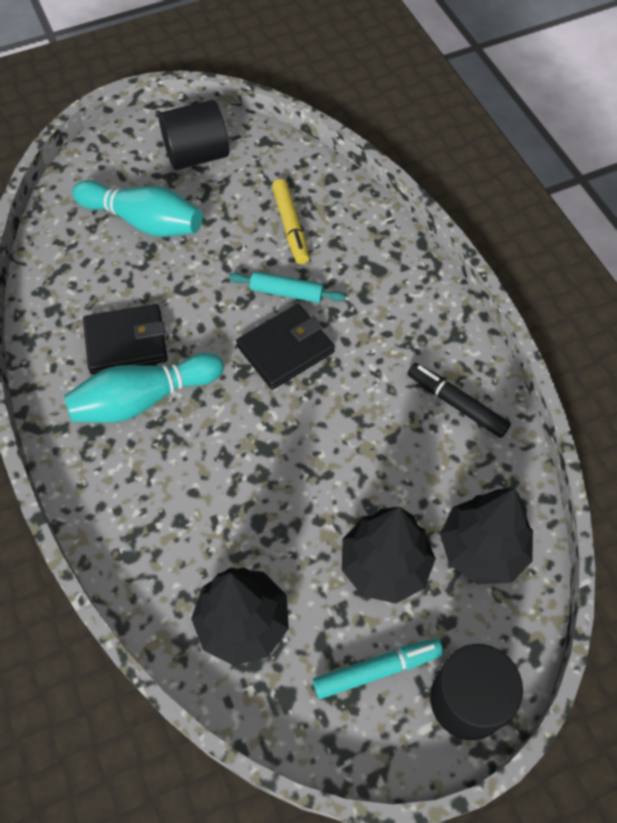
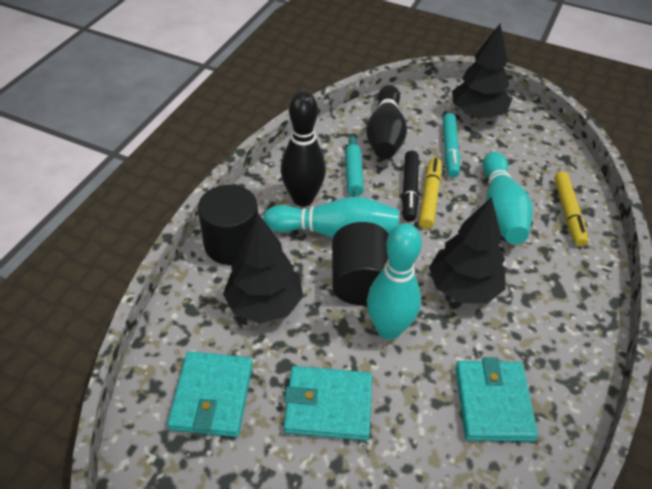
black bowling pin: none = 0 -> [281,91,326,207] [366,85,407,159] = 2
black wallet: [83,304,168,374] [236,304,335,390] = 2 -> none = 0
turquoise bowling pin: [64,353,224,423] [72,180,202,237] = 2 -> [263,197,399,238] [367,223,422,340] [482,152,533,244] = 3
turquoise wallet: none = 0 -> [167,351,253,437] [284,366,372,441] [455,357,538,442] = 3
yellow marker: [272,179,309,264] = 1 -> [419,157,441,229] [554,172,589,247] = 2

